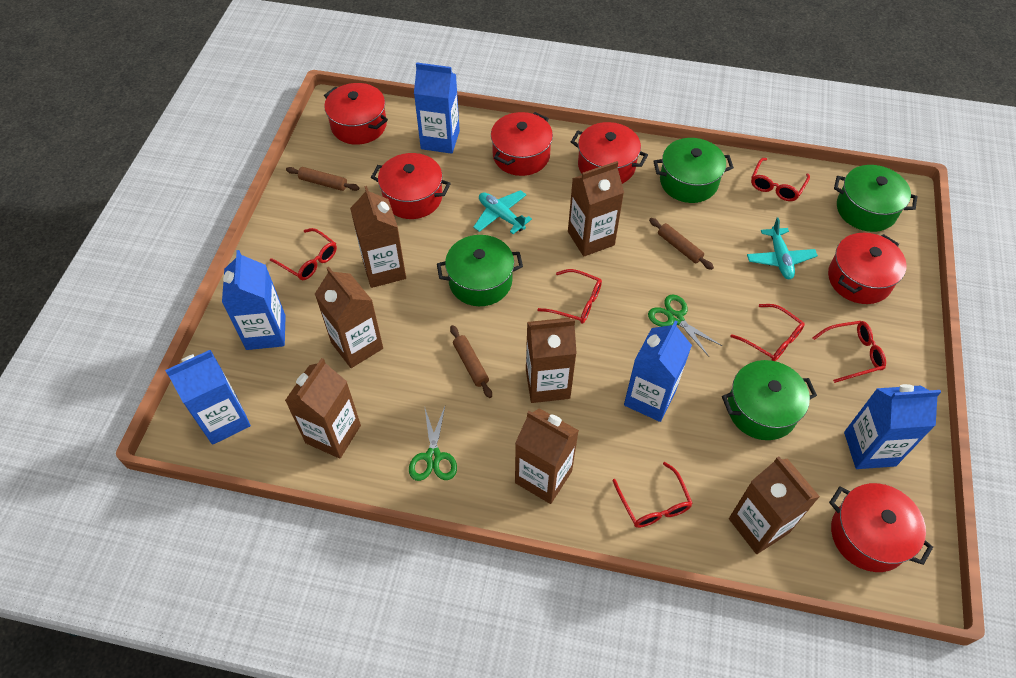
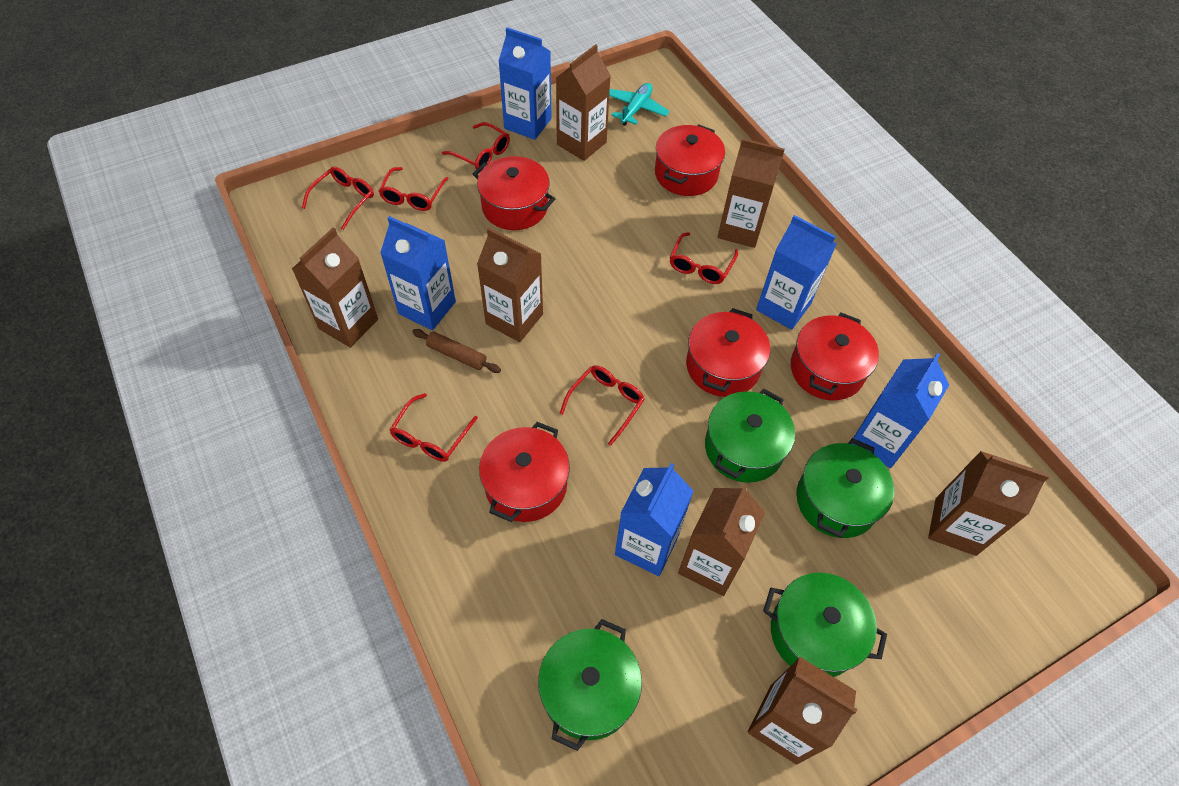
brown rolling pin: [286,167,359,191] [450,325,492,398] [649,218,714,270] = 3 -> [412,329,501,373] = 1
green scissors: [409,406,457,481] [648,294,722,357] = 2 -> none = 0
red pot: [324,83,388,145] [371,153,451,219] [491,112,553,176] [571,122,648,184] [828,233,907,304] [829,483,933,572] = 6 -> [473,156,555,230] [479,422,570,522] [655,124,725,196] [686,308,770,397] [791,313,879,400] = 5
turquoise plane: [473,190,532,234] [747,217,818,279] = 2 -> [609,83,670,126] = 1

